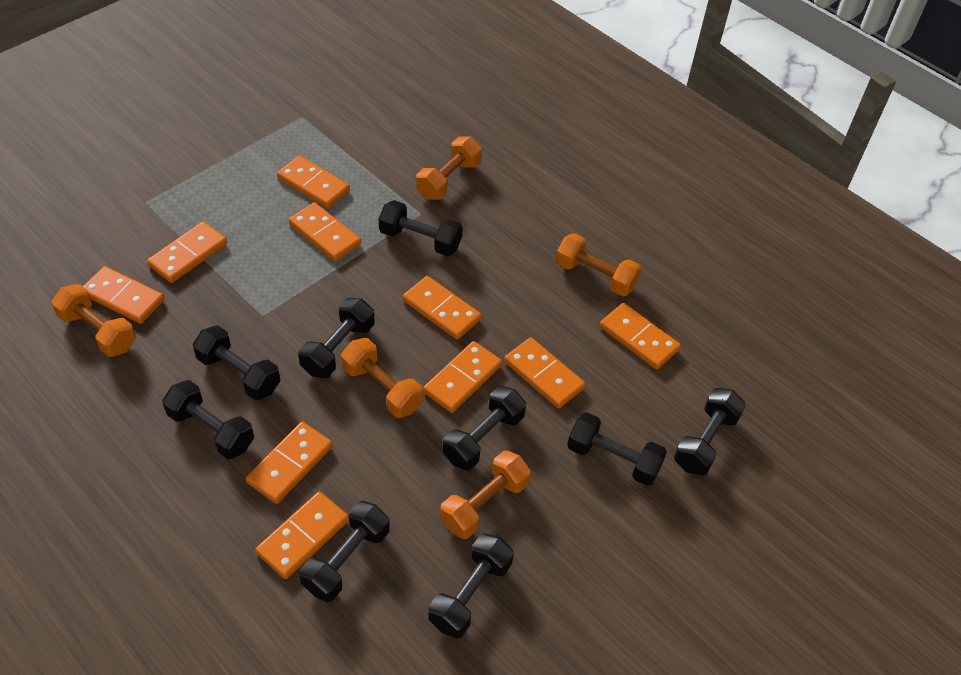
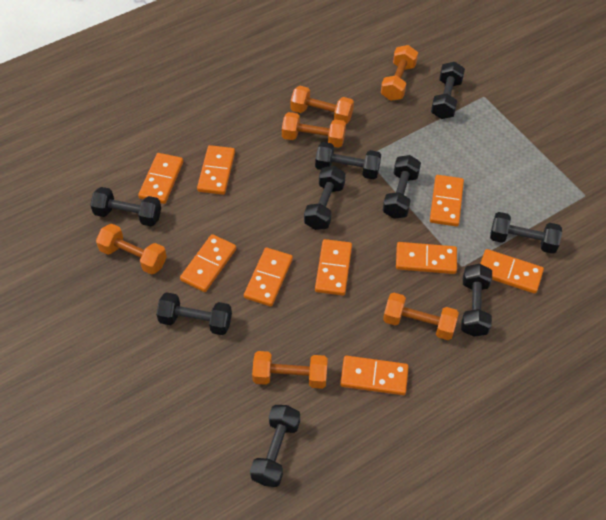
orange domino: [83,266,164,324] [147,222,227,283] [246,422,333,504] [255,492,349,579] [277,156,350,208] [289,202,361,261] [403,276,482,340] [423,341,502,413] [504,337,586,408] [600,303,681,369] = 10 -> [138,153,183,204] [180,234,236,292] [197,145,235,195] [244,248,293,306] [315,239,352,296] [340,356,409,395] [396,242,457,274] [430,175,464,227] [480,249,544,294] = 9
orange dumbbell: [51,284,136,357] [341,338,423,418] [416,136,482,200] [440,451,531,539] [556,233,642,297] = 5 -> [96,224,167,275] [252,351,328,389] [282,112,346,148] [290,86,354,124] [381,45,418,101] [383,293,459,340] = 6

